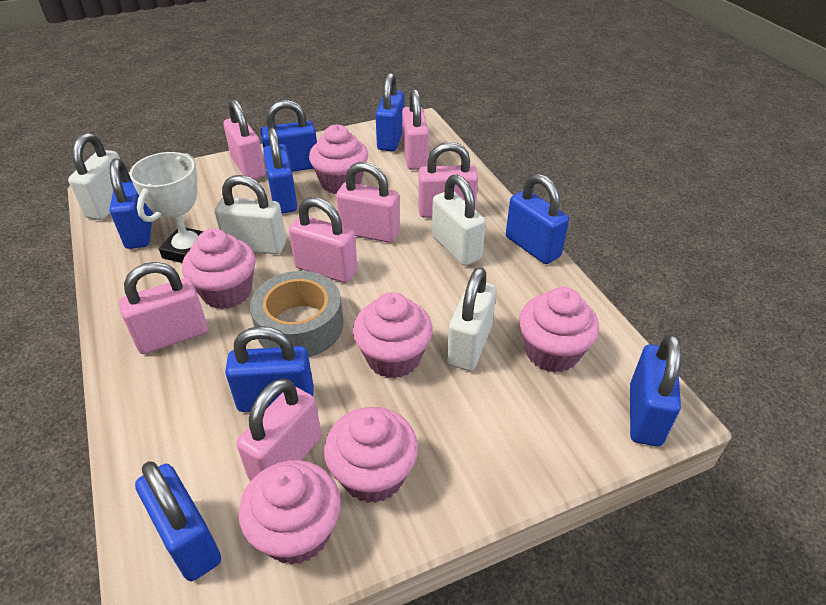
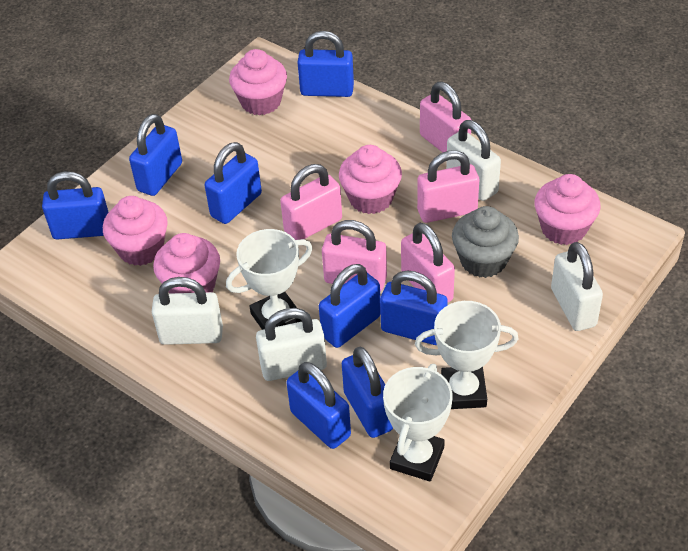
grey cupcake: none = 0 -> [452,206,519,278] = 1
grey tape: [250,271,343,357] = 1 -> none = 0
pink cupcake: [182,229,256,309] [239,460,341,565] [309,125,368,194] [324,407,418,503] [353,292,433,379] [519,287,599,373] = 6 -> [103,196,168,266] [153,233,220,294] [229,49,287,115] [339,145,402,214] [535,174,600,245] = 5
pink padlock: [119,262,208,354] [223,99,266,180] [236,378,321,481] [289,197,358,283] [336,162,400,243] [402,89,429,170] [418,142,478,218] = 7 -> [280,164,342,240] [322,220,387,291] [401,223,455,302] [417,150,479,223] [420,82,471,152] = 5
white trophy: [130,152,203,263] = 1 -> [226,229,312,330] [383,364,453,482] [415,301,519,409] = 3

